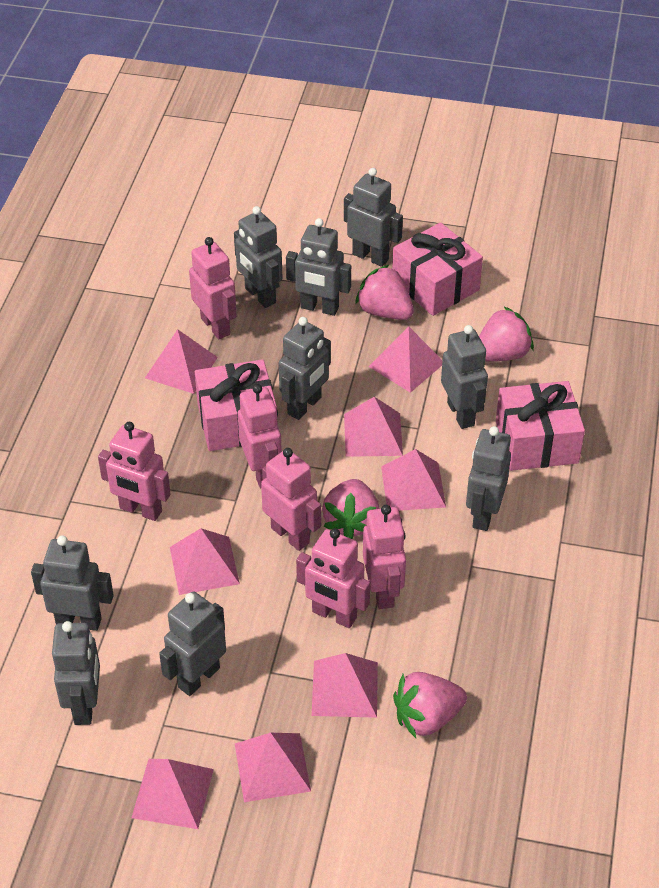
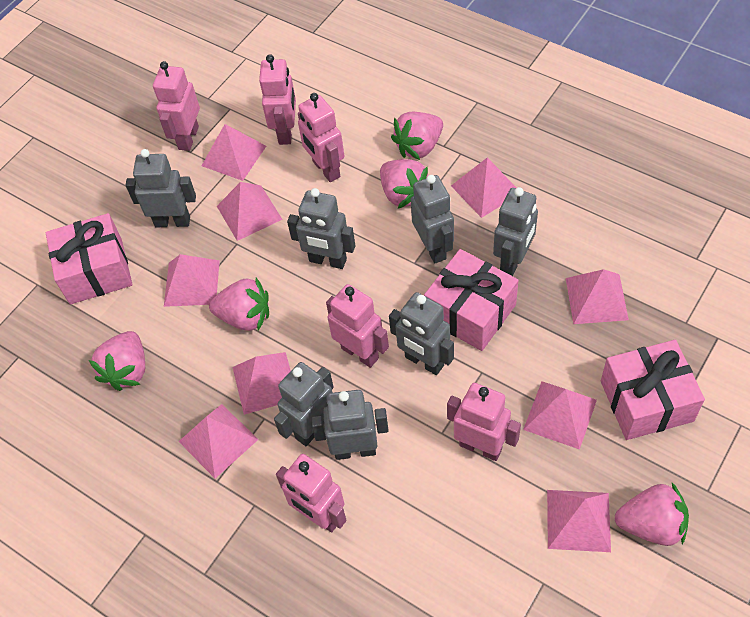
grey robot: [31,535,114,631] [52,621,100,725] [159,591,226,696] [234,206,283,308] [279,317,331,420] [286,218,351,316] [344,168,403,267] [441,325,488,429] [466,426,511,531] = 9 -> [126,149,196,227] [274,362,334,446] [287,188,355,269] [311,390,389,460] [389,292,454,375] [411,175,454,263] [493,187,538,276] = 7
pink pyramid: [131,759,214,829] [145,329,218,394] [170,528,240,595] [235,733,311,802] [312,653,378,718] [344,397,403,457] [368,326,443,393] [381,449,446,511] = 8 -> [164,254,220,307] [178,404,259,478] [202,124,266,181] [217,182,283,241] [233,352,291,415] [451,157,516,218] [523,381,597,450] [547,490,611,552] [566,269,629,324] = 9
pink strawberry: [322,479,379,539] [355,265,414,320] [393,672,467,738] [479,307,534,361] = 4 -> [89,331,145,391] [209,278,269,331] [380,159,428,209] [391,112,443,160] [615,483,689,546] = 5

